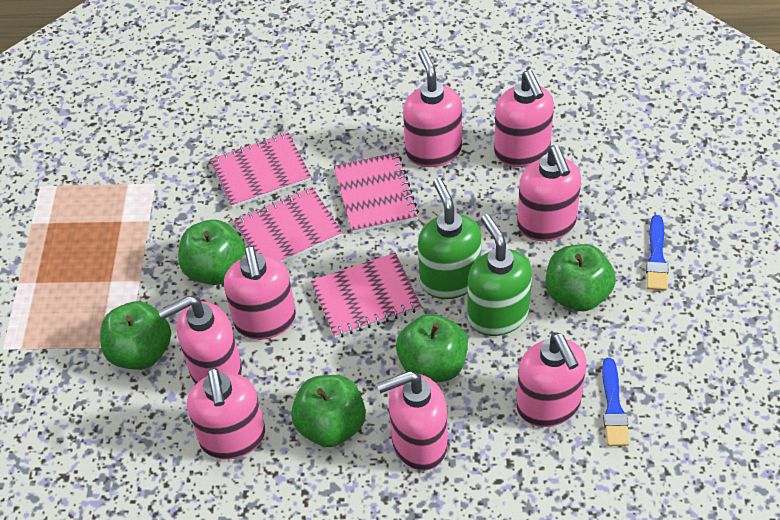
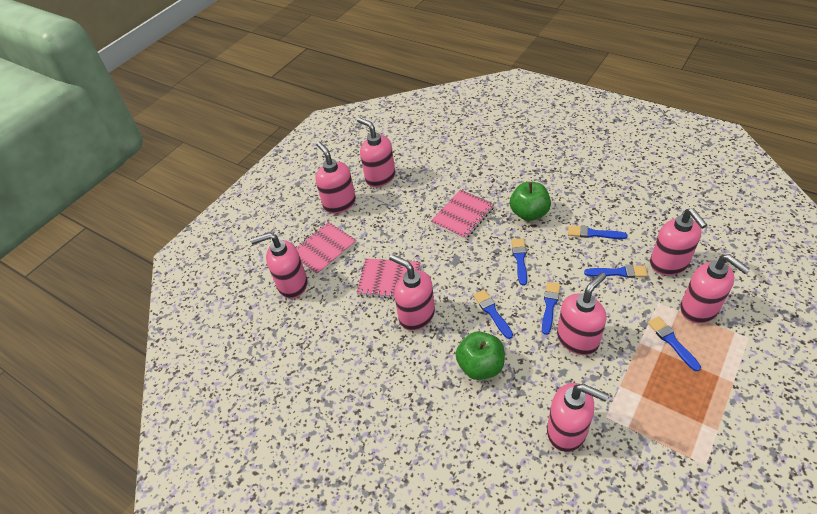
blue brush: [602,358,630,446] [646,215,668,291] = 2 -> [473,290,513,339] [512,238,527,286] [542,282,560,335] [568,225,628,239] [584,265,648,278] [648,316,701,371] = 6
green apple: [100,301,171,369] [178,220,245,285] [291,375,366,447] [396,314,468,383] [546,244,616,311] = 5 -> [456,331,505,380] [510,182,551,221] = 2
green soap dispenser: [418,178,481,299] [467,214,532,336] = 2 -> none = 0
pink notebook: [210,132,311,208] [234,187,342,263] [311,253,421,338] [334,152,419,234] = 4 -> [296,222,357,275] [356,258,421,299] [431,189,495,240] = 3

